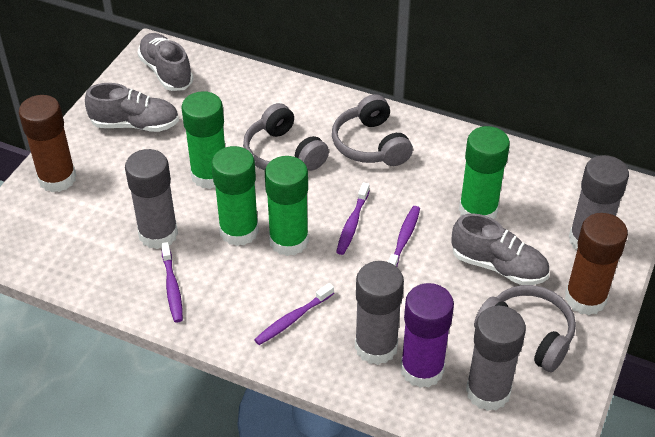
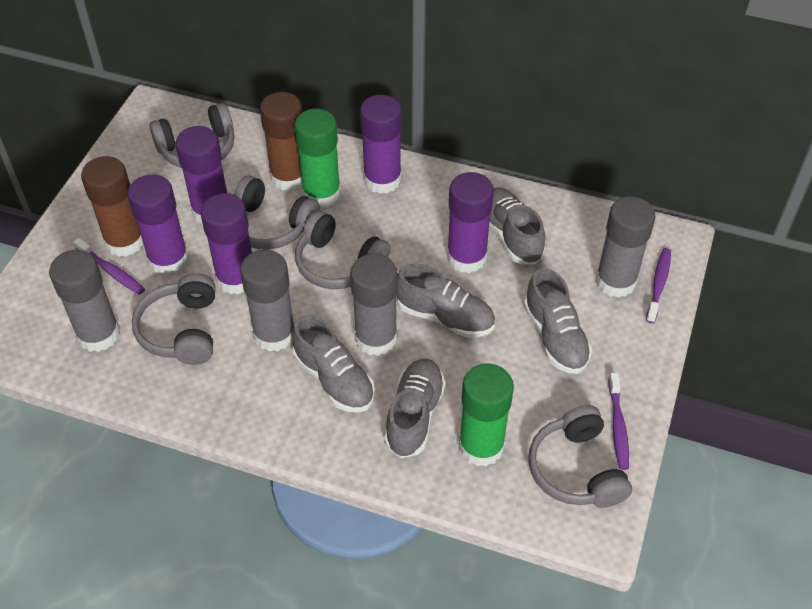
green glue stick: [181,91,225,189] [212,146,259,246] [265,156,309,256] [459,126,510,219] = 4 -> [294,109,341,208] [459,364,514,467] = 2
grey headphones: [243,103,329,171] [332,94,413,166] [474,285,576,372] = 3 -> [132,273,216,365] [150,103,234,168] [234,175,320,250] [295,211,390,289] [528,405,632,508] = 5
grey shoe: [85,83,179,132] [137,33,193,91] [452,213,549,285] = 3 -> [292,315,375,413] [384,358,446,458] [396,264,495,338] [489,187,545,265] [524,268,592,374] = 5
purple glue stick: [400,283,454,388] = 1 -> [127,174,189,275] [175,126,227,225] [201,193,252,295] [360,95,402,194] [447,172,494,273] = 5
purple toothbrush: [161,242,183,322] [254,283,334,345] [336,182,370,255] [388,206,420,267] = 4 -> [73,238,145,295] [609,373,629,470] [646,248,671,323] = 3

